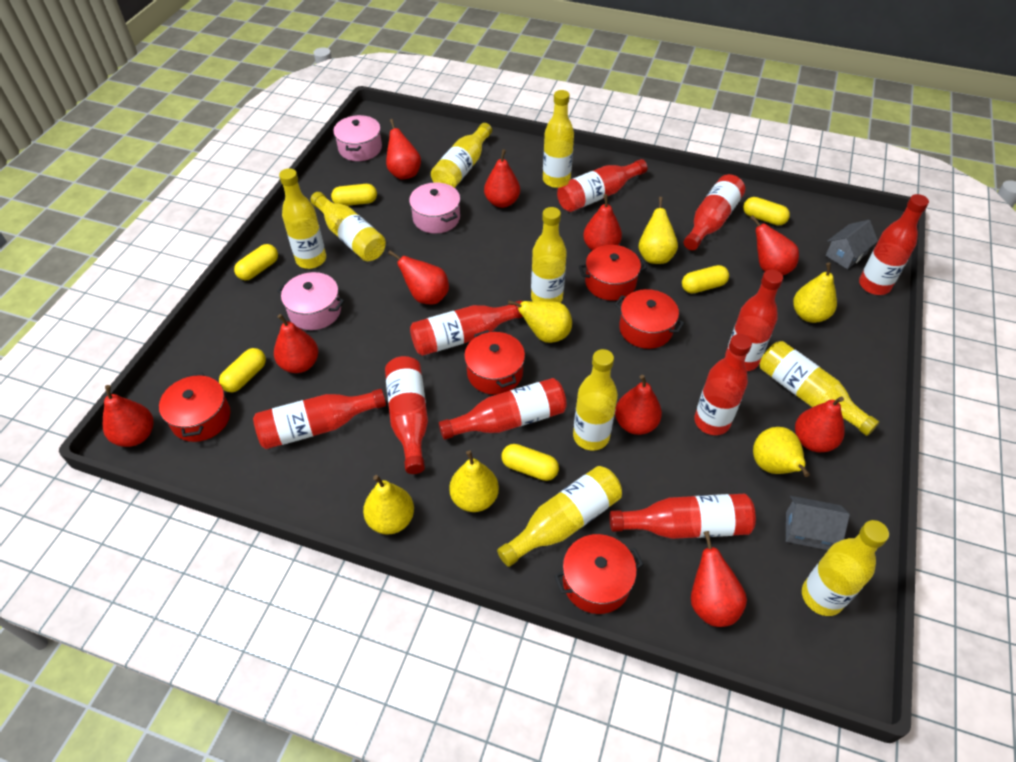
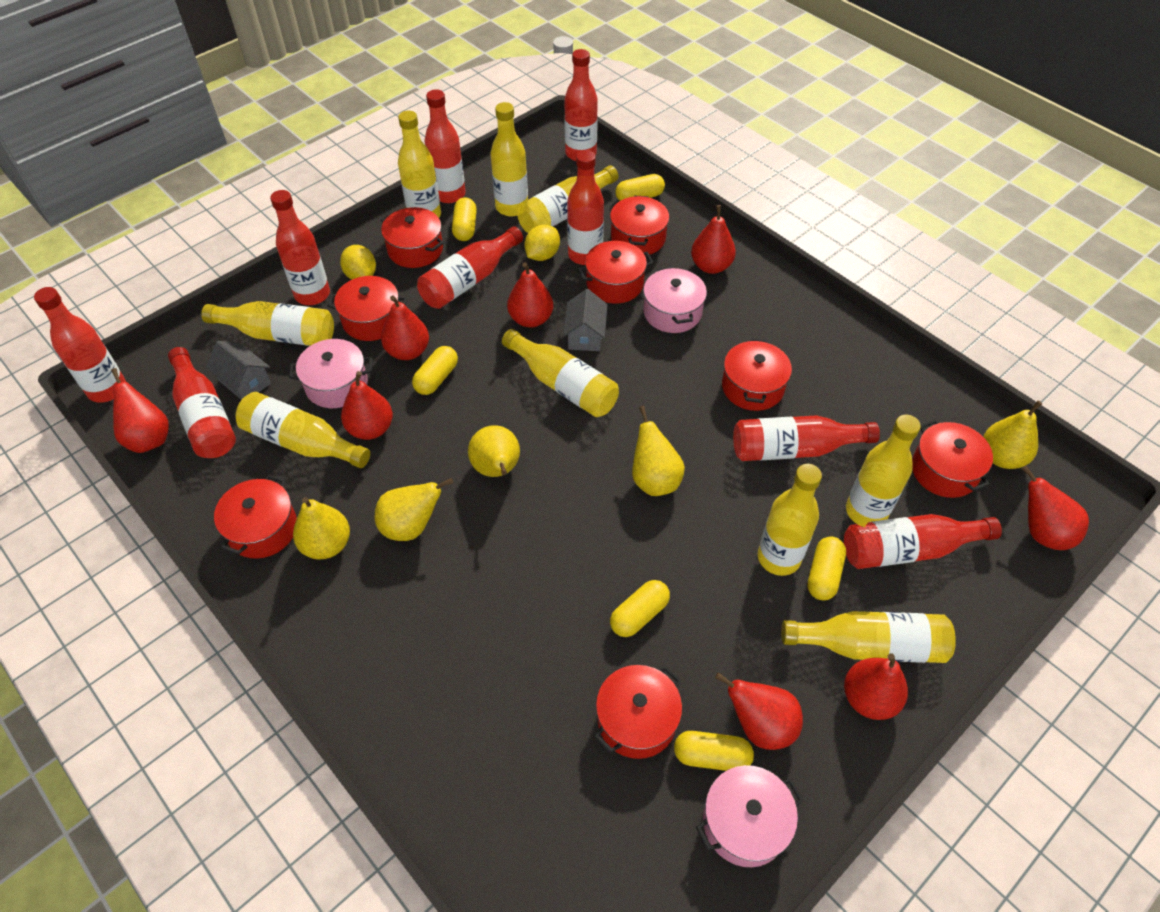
red bottle: [253,389,386,449] [385,356,428,474] [410,300,523,356] [439,378,567,440] [557,159,647,212] [610,494,756,539] [684,174,745,250] [694,334,752,435] [725,270,783,371] [859,194,929,295] = 10 -> [34,287,126,403] [168,347,236,458] [270,190,330,305] [417,226,523,309] [424,89,466,203] [564,49,598,161] [567,150,604,265] [733,415,880,461] [844,514,1002,569] = 9
red pear: [103,385,153,447] [274,314,319,373] [386,119,421,180] [388,250,449,304] [484,149,520,208] [583,194,622,250] [615,375,662,435] [691,531,747,627] [750,215,799,275] [795,396,845,452] = 10 -> [111,368,169,453] [341,371,393,440] [381,295,429,360] [507,262,553,328] [691,205,736,274] [715,672,803,750] [844,653,908,720] [1022,466,1089,550] = 8
red pot: [159,373,230,442] [464,330,525,395] [554,534,644,614] [579,245,647,301] [615,289,684,349] = 5 -> [214,475,297,559] [327,276,407,341] [381,207,444,268] [578,241,654,304] [595,665,682,759] [610,195,669,256] [722,338,792,411] [912,420,993,498] = 8
yellow lemon: none = 0 -> [340,245,376,280] [524,225,560,261] = 2
yellow pear: [363,475,414,535] [449,450,499,512] [508,300,572,343] [638,197,678,264] [753,427,810,477] [793,262,837,323] = 6 -> [293,497,350,560] [375,478,453,541] [468,425,520,477] [632,406,685,496] [983,401,1042,469] = 5

